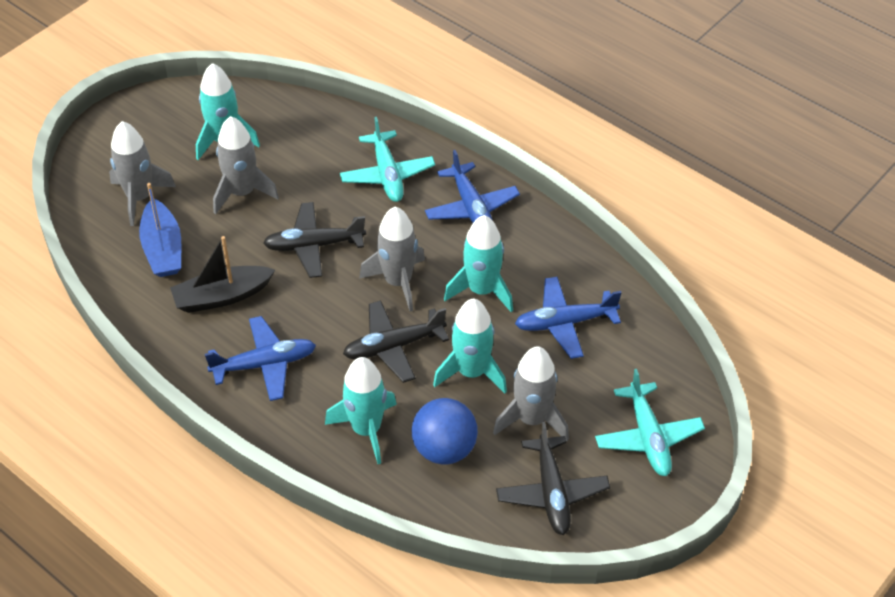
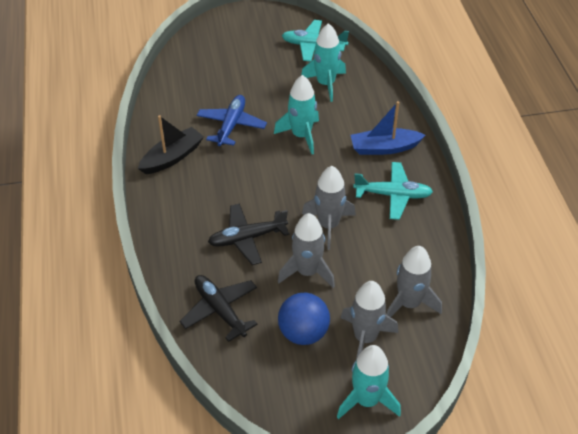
black plane: [263,202,366,278] [343,300,449,383] [496,421,610,535] = 3 -> [180,275,258,342] [208,203,289,265] = 2
blue plane: [205,316,316,401] [425,150,520,223] [515,277,621,359] = 3 -> [197,95,267,146] = 1
turquoise rocket: [196,63,260,160] [325,357,397,464] [433,299,507,393] [444,215,513,312] = 4 -> [274,75,319,154] [301,23,346,102] [337,345,401,419] = 3

